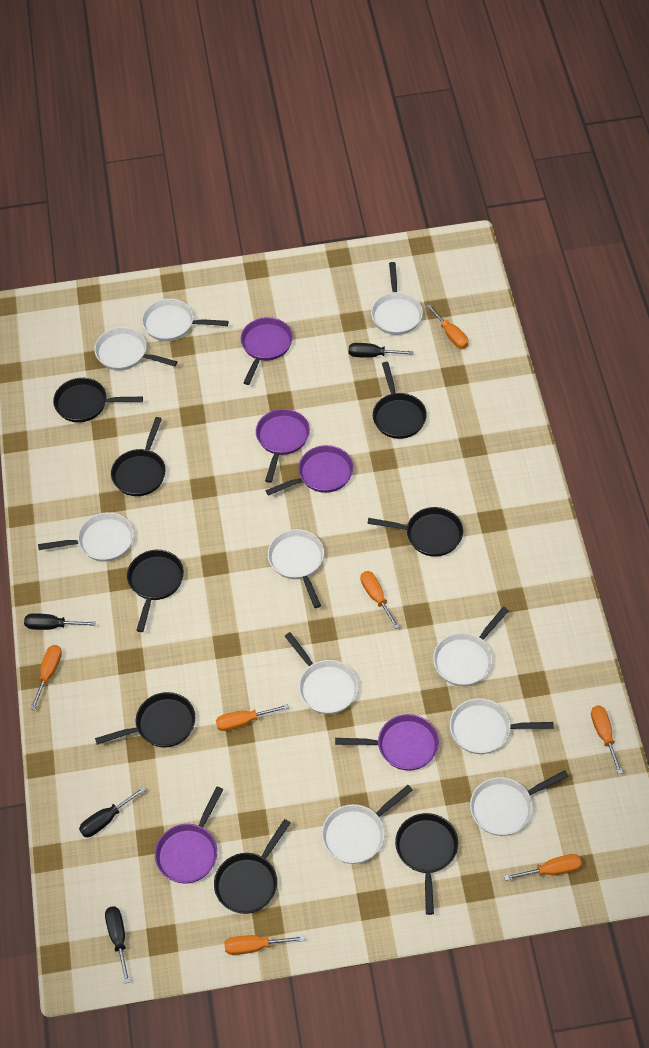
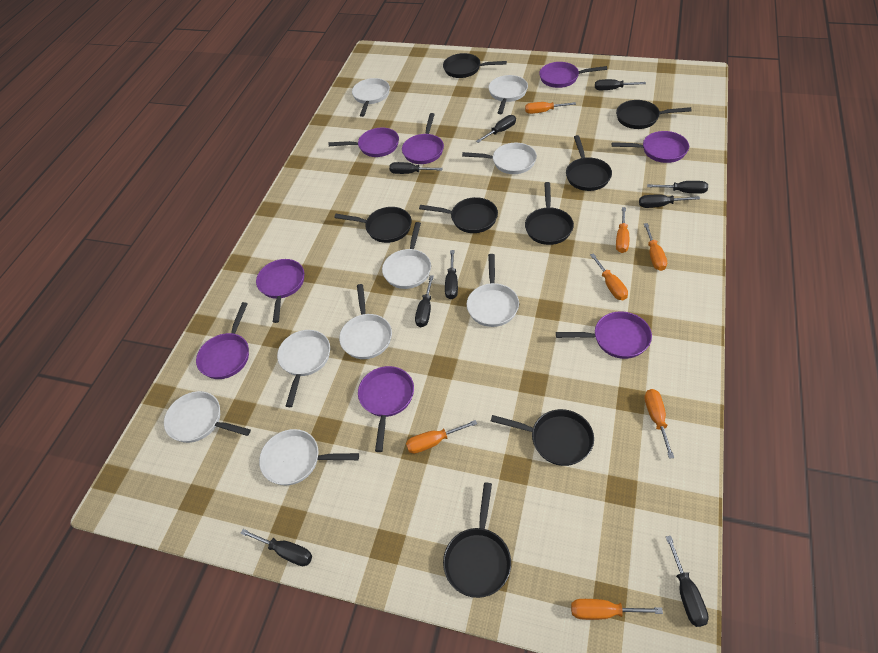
black screwdriver: [24,613,96,630] [79,787,145,837] [105,906,130,984] [349,343,414,358] = 4 -> [240,529,312,566] [389,162,443,174] [415,275,434,327] [445,250,458,299] [476,115,516,143] [595,79,646,90] [639,195,700,208] [647,181,708,194] [666,536,709,627] = 9
purple pan: [155,786,224,884] [241,317,293,385] [256,409,310,483] [265,445,353,496] [335,714,439,771] = 5 -> [196,302,249,379] [256,259,304,323] [329,127,399,157] [358,366,414,452] [402,113,444,164] [539,62,607,88] [556,311,652,359] [612,131,689,163] = 8
white pan: [38,512,134,562] [94,327,178,371] [142,299,229,341] [268,529,324,608] [285,632,358,714] [322,785,413,864] [371,262,423,335] [433,607,509,686] [450,698,554,754] [470,770,569,836] = 10 -> [164,391,251,443] [259,429,359,485] [277,330,330,407] [339,284,392,359] [352,78,390,117] [382,222,431,289] [462,142,537,174] [467,254,519,327] [488,75,528,114] = 9

